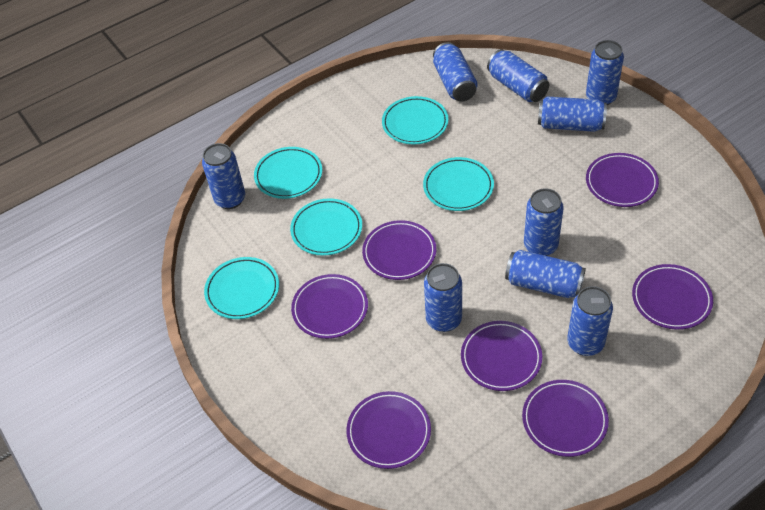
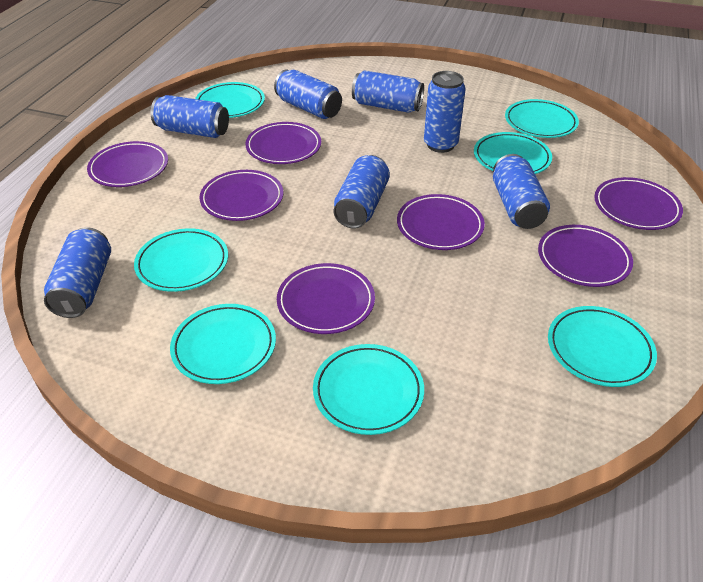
blue can: [202,143,245,209] [424,263,462,332] [433,42,477,101] [487,49,549,102] [505,250,586,298] [524,188,564,256] [538,96,607,132] [567,286,613,356] [586,40,624,105] = 9 -> [44,227,111,318] [151,95,229,138] [274,69,342,119] [334,155,390,229] [352,70,424,113] [424,71,465,153] [493,154,550,229] = 7
turquoise plate: [204,257,279,319] [254,147,322,199] [290,198,362,256] [382,96,448,145] [423,157,494,211] = 5 -> [134,228,228,292] [170,304,276,384] [195,82,265,118] [313,344,424,435] [474,132,552,174] [505,99,579,138] [548,306,657,387] = 7

